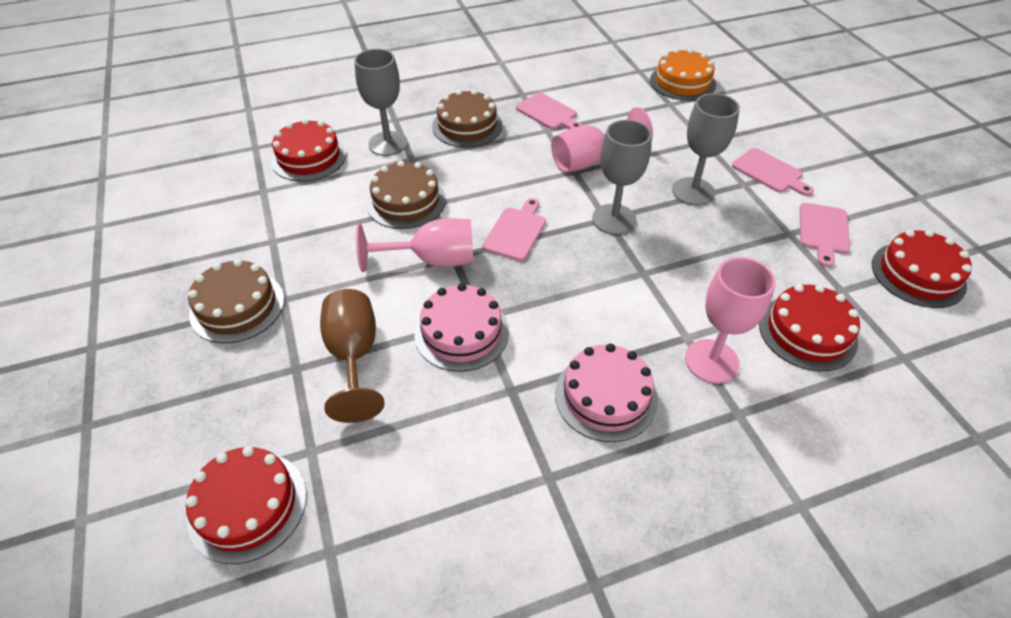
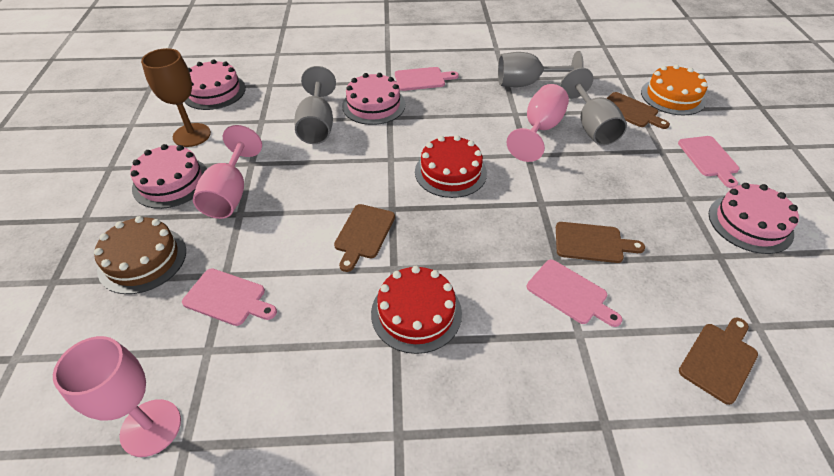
brown cake: [188,259,284,343] [366,161,446,229] [432,89,503,147] = 3 -> [94,216,186,294] = 1
brown cutting board: none = 0 -> [334,204,395,272] [556,222,645,263] [607,92,670,129] [679,318,758,405] = 4
pink cake: [414,283,509,372] [555,343,658,442] = 2 -> [130,144,207,209] [185,59,246,110] [342,73,405,125] [709,183,799,254] = 4
red cake: [186,446,306,564] [271,119,347,181] [759,284,860,371] [872,230,972,308] = 4 -> [371,266,462,354] [415,135,487,198] = 2

